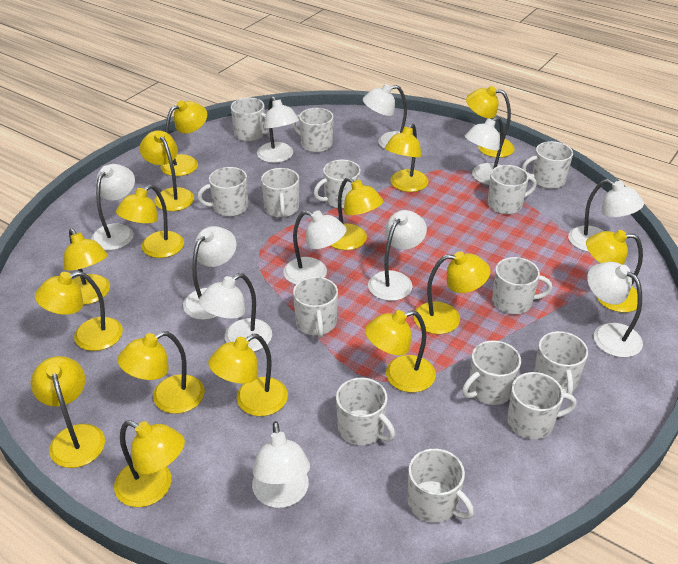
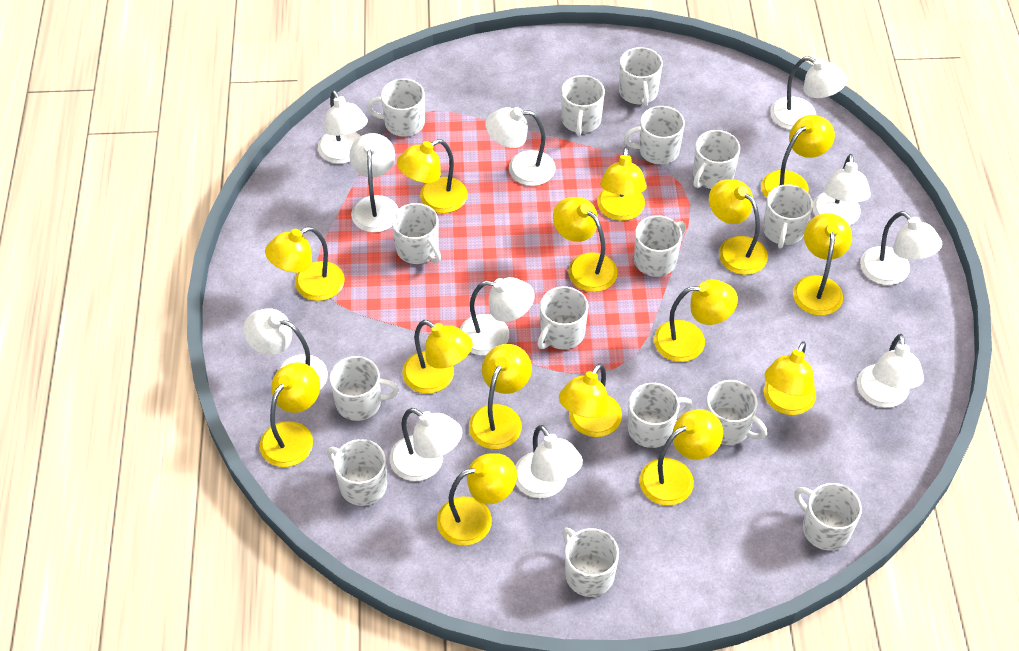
white mug: [197,167,248,217] [231,98,273,141] [261,168,299,217] [292,108,333,152] [293,277,338,338] [314,160,361,209] [336,378,395,445] [408,448,474,523] [462,340,521,405] [488,165,537,214] [492,257,552,314] [507,372,577,439] [522,141,573,189] [534,331,588,399] = 14 -> [327,439,387,506] [330,356,399,421] [367,79,425,137] [392,203,441,264] [537,286,588,349] [561,75,605,136] [562,528,619,597] [619,47,663,107] [624,106,685,164] [628,383,692,448] [634,215,686,277] [693,130,740,189] [705,380,767,445] [763,184,813,249] [795,483,862,551] = 15

